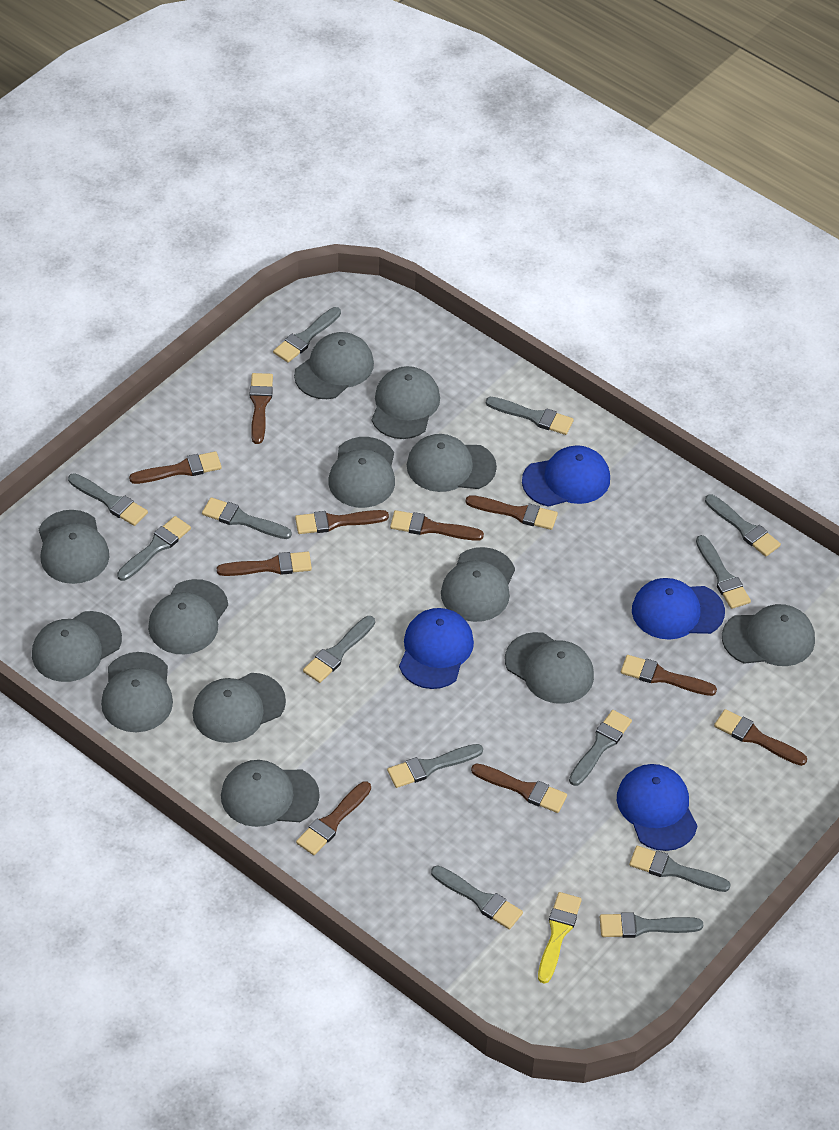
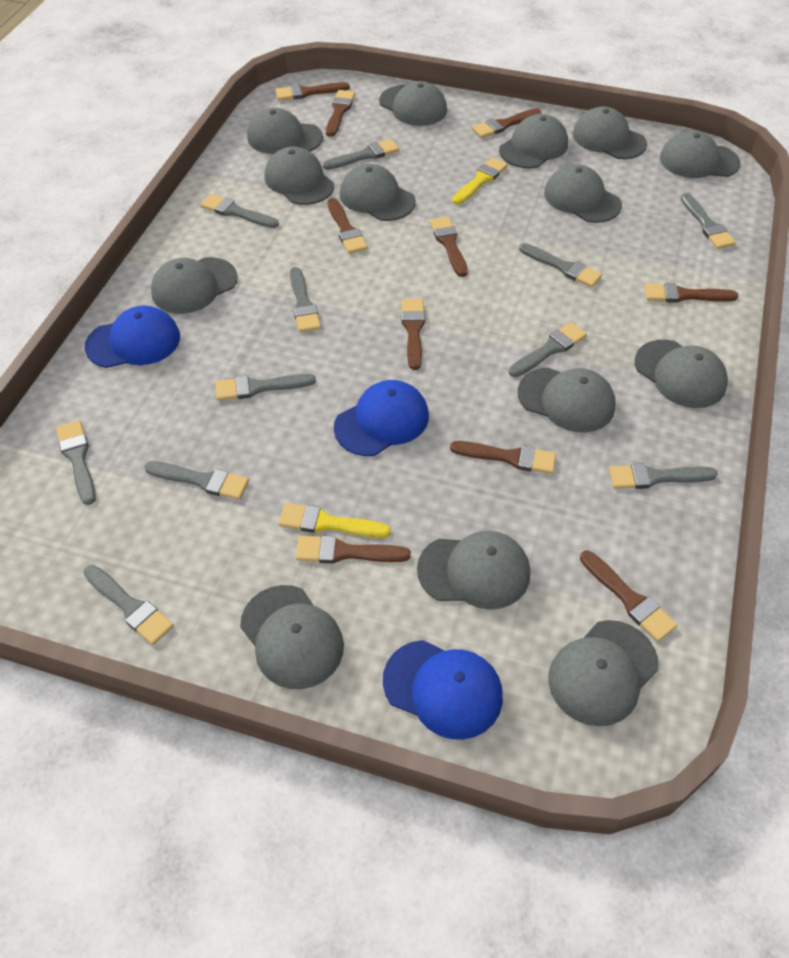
blue cap: [399,608,474,689] [522,445,610,507] [617,764,698,851] [632,578,725,640] = 4 -> [85,306,180,368] [334,380,429,456] [383,640,503,740] = 3
grey brush: [68,473,148,526] [117,516,191,581] [202,497,292,539] [273,307,341,363] [303,616,375,683] [387,744,483,788] [431,865,523,929] [486,397,574,435] [569,710,632,786] [600,912,703,938] [629,846,731,892] [696,535,751,609] [705,494,781,557] = 13 -> [56,420,96,505] [83,565,174,645] [144,461,249,500] [201,194,279,228] [215,374,316,401] [290,267,321,332] [323,139,399,170] [509,322,587,377] [519,243,602,287] [609,463,718,489] [681,193,736,249] = 11
grey cap: [32,611,122,682] [39,510,109,584] [101,652,173,732] [148,579,228,654] [193,673,286,743] [221,760,320,827] [294,332,374,399] [328,437,395,508] [372,366,440,439] [407,434,497,492] [441,547,515,622] [505,632,594,704] [722,604,815,666] = 13 -> [151,257,238,314] [240,585,344,689] [247,107,323,154] [264,147,334,205] [340,164,416,221] [379,81,447,126] [417,531,530,609] [499,114,568,168] [518,367,616,433] [544,164,622,223] [548,620,658,726] [572,106,647,159] [635,340,728,408] [660,131,741,178] = 14
yellow brush: [538,892,582,984] = 1 -> [279,503,391,538] [452,157,508,205] = 2

